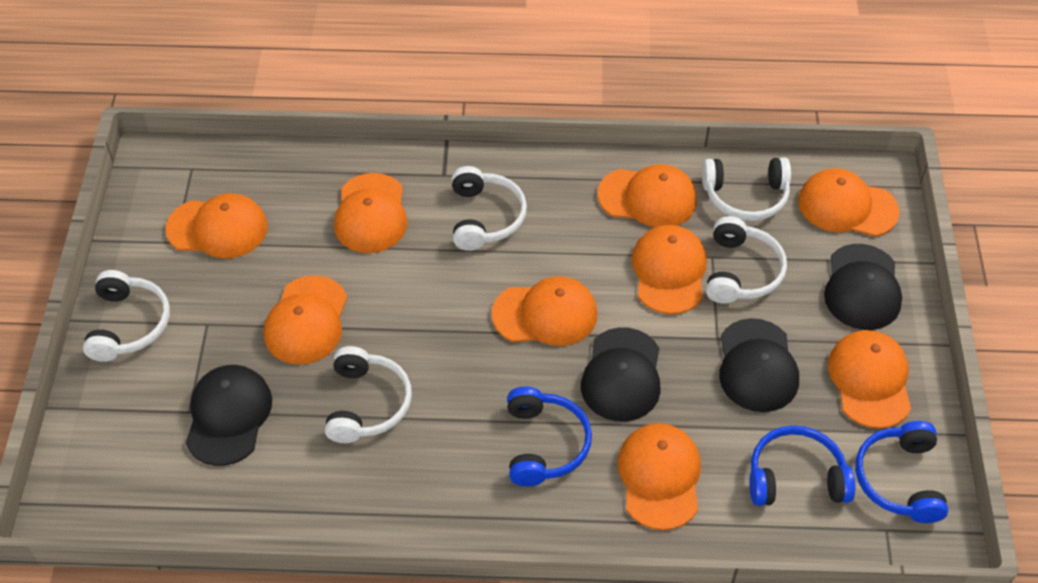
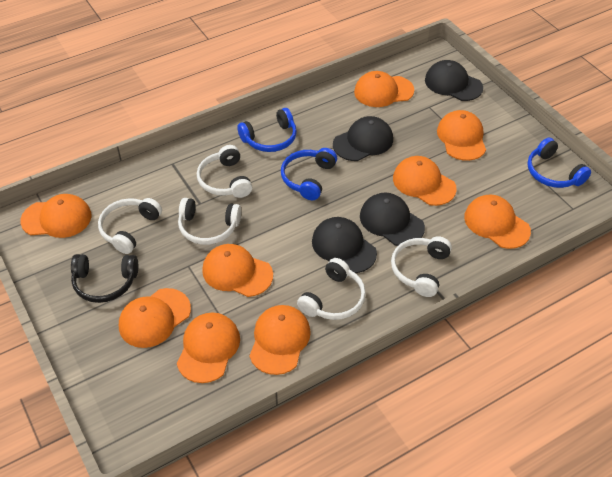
black headphones: none = 0 -> [71,254,138,303] = 1

